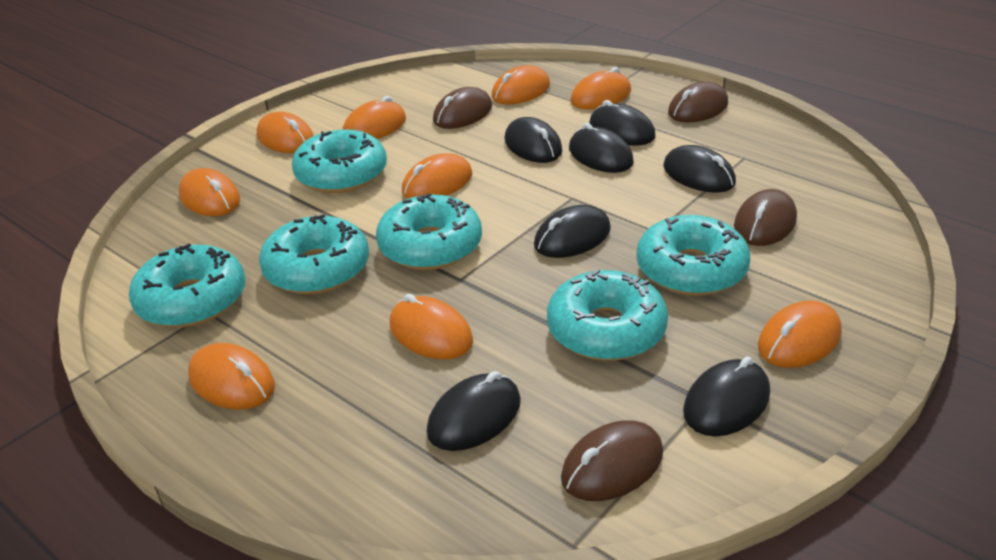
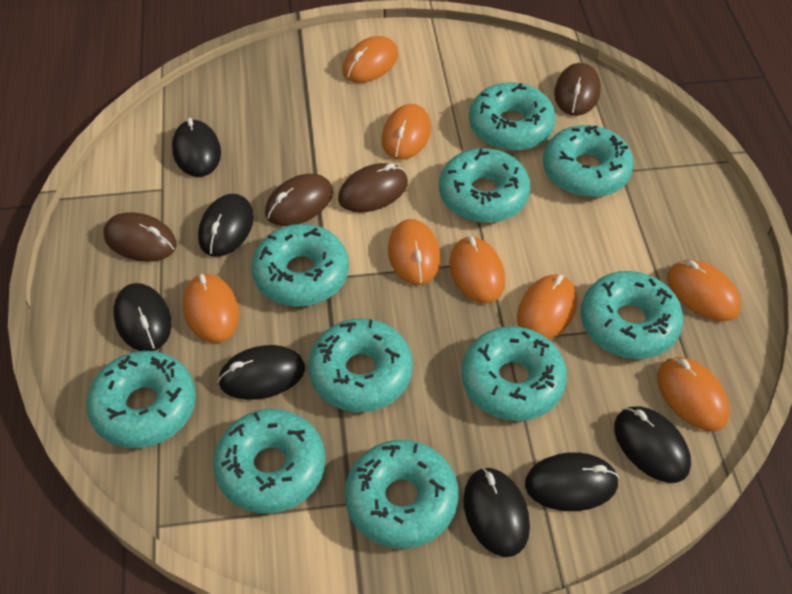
orange mouse: [179,168,240,216] [188,343,275,410] [257,111,314,153] [343,96,406,139] [390,294,473,359] [402,153,473,199] [491,65,550,104] [571,67,631,109] [758,301,842,368] = 9 -> [183,274,239,343] [343,36,398,83] [382,104,431,160] [388,219,441,285] [449,236,505,303] [517,274,577,339] [657,357,730,431] [667,260,741,321] = 8
turquoise donut: [129,244,245,328] [259,214,369,294] [292,129,387,193] [376,193,482,270] [547,269,668,361] [636,215,750,296] = 6 -> [87,351,196,448] [213,409,325,514] [251,224,349,307] [308,318,413,412] [345,440,458,549] [439,148,531,223] [461,326,567,421] [469,82,556,151] [543,125,634,197] [581,271,683,359] = 10

